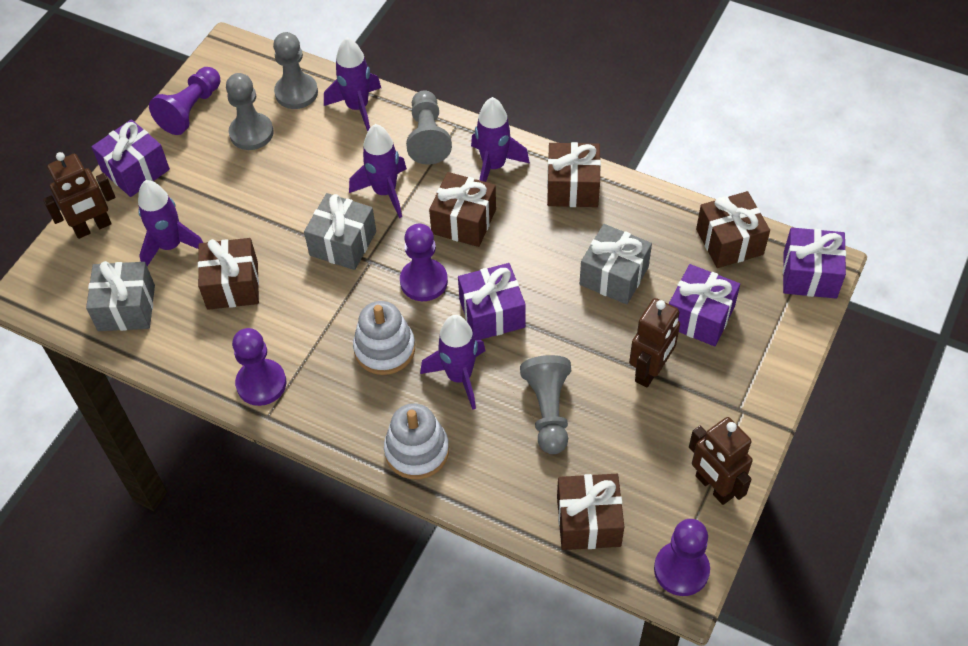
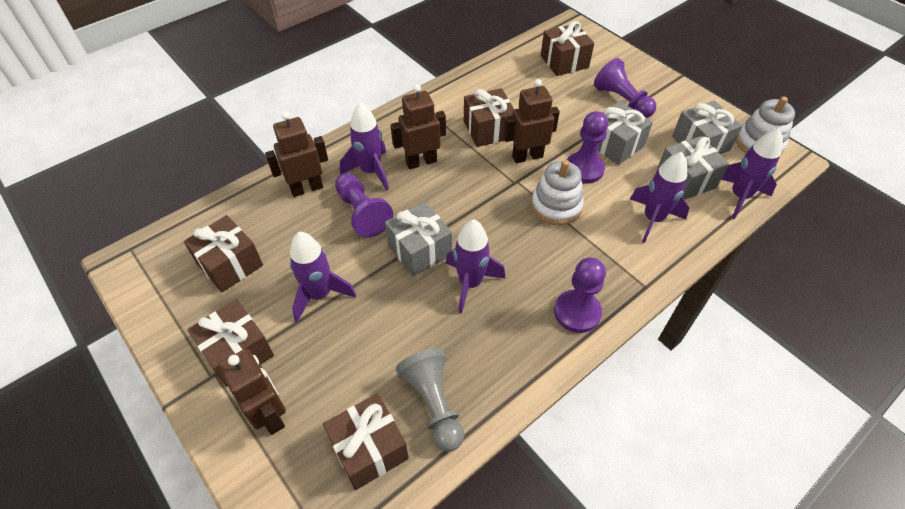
brown robot: [43,152,116,239] [629,298,680,387] [689,417,753,505] = 3 -> [218,349,286,435] [265,112,328,197] [391,84,446,169] [503,79,560,163] = 4
grey gift: [86,261,155,331] [304,193,376,270] [580,224,652,304] = 3 -> [385,202,452,276] [598,101,653,165] [656,136,729,200] [672,101,742,154] = 4
grey pawn: [226,73,274,150] [273,32,318,109] [406,90,452,165] [520,355,571,454] = 4 -> [396,348,464,452] = 1
purple gift: [91,119,170,197] [458,263,526,340] [669,264,740,346] [783,227,846,298] = 4 -> none = 0

